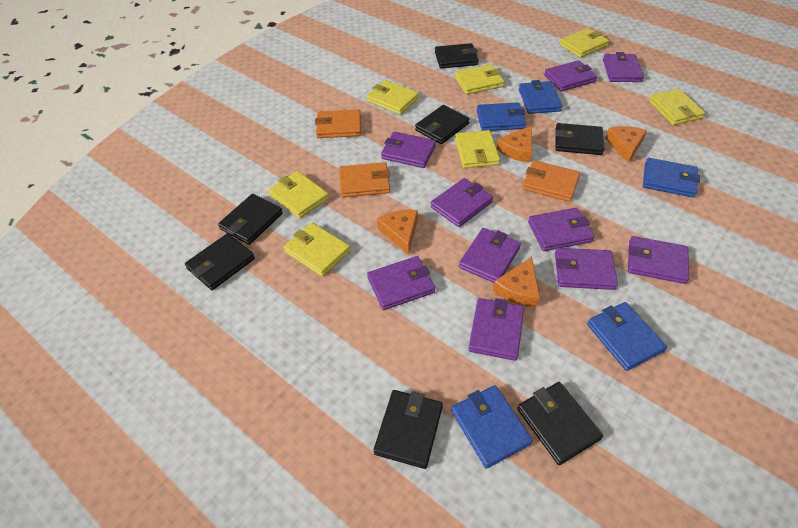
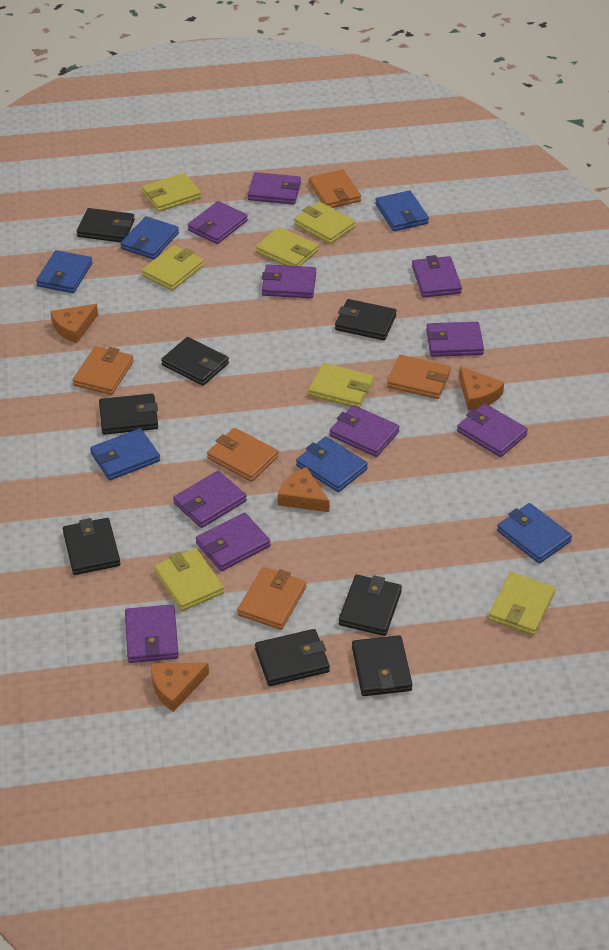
black wallet: [185,233,255,290] [218,194,283,245] [373,390,443,469] [415,105,469,144] [435,43,479,69] [517,382,603,465] [556,123,604,155] = 7 -> [63,518,121,575] [77,208,135,242] [99,394,158,435] [161,337,229,386] [255,629,330,686] [335,299,397,340] [339,575,402,636] [352,635,413,696] = 8
blue wallet: [451,385,533,469] [477,102,526,131] [519,80,562,114] [587,302,667,371] [643,158,700,198] = 5 -> [36,250,92,293] [90,428,160,480] [120,216,179,260] [296,437,368,492] [375,190,429,231] [497,503,572,563] = 6
orange wallet: [315,109,361,138] [339,162,390,198] [522,160,580,202] = 3 -> [73,346,134,395] [207,428,279,482] [237,567,306,630] [309,169,361,208] [387,355,451,399] = 5

